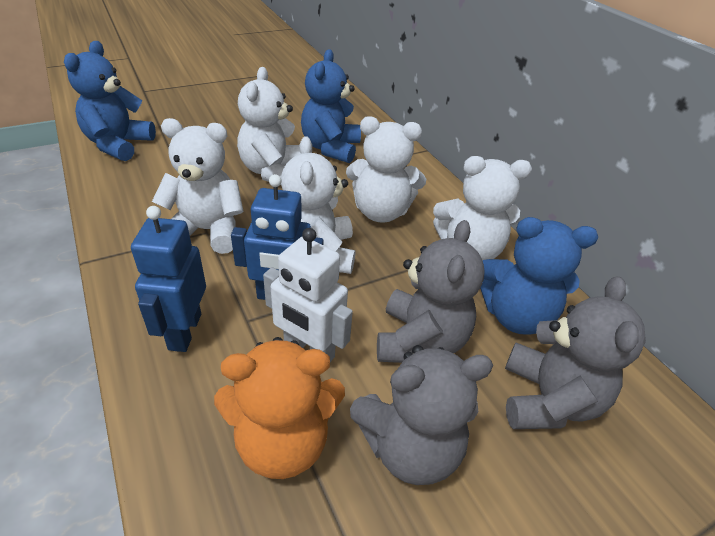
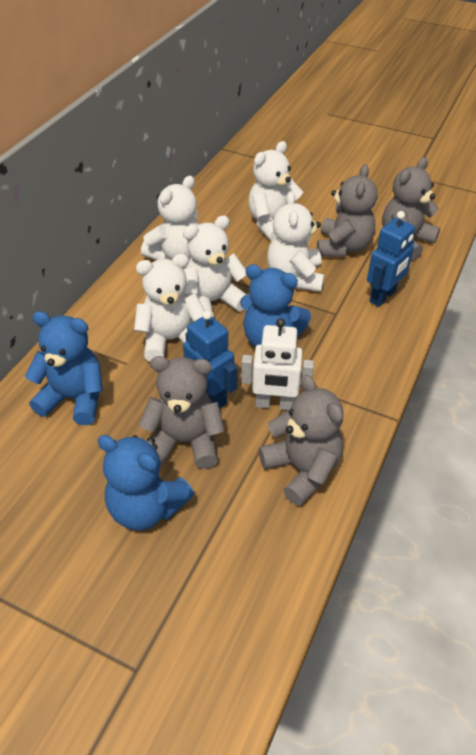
grey teddy bear: [350,345,493,485] [377,220,485,363] [505,276,646,429] = 3 -> [139,356,225,469] [259,374,344,506] [317,164,377,257] [382,157,440,261] = 4
orange teddy bear: [214,337,345,479] = 1 -> none = 0

